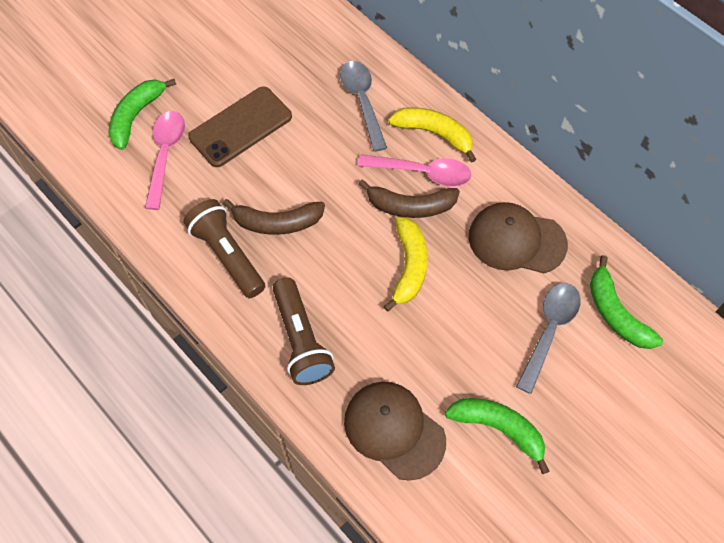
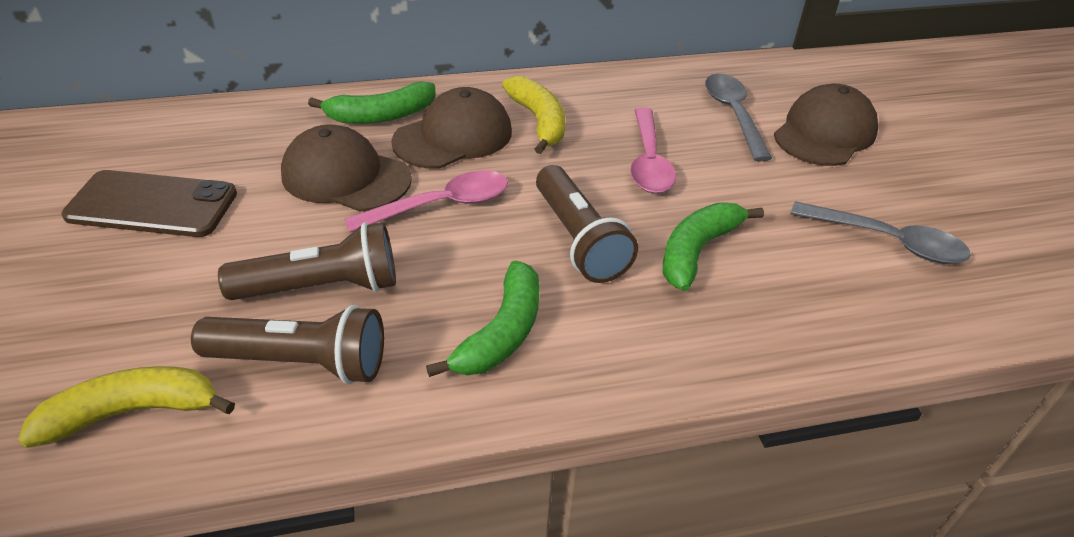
brown banana: [223,199,325,235] [359,180,460,218] = 2 -> none = 0
brown cap: [344,382,446,481] [469,202,568,273] = 2 -> [281,124,412,212] [391,87,512,169] [774,84,878,166] = 3
brown flashlight: [183,199,265,298] [273,277,335,385] = 2 -> [191,305,384,384] [218,222,396,300] [536,165,638,283] = 3

